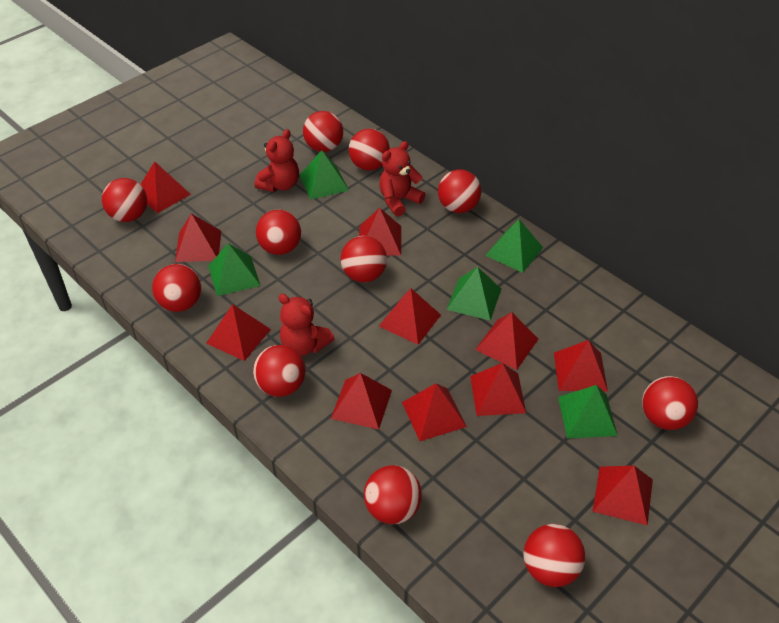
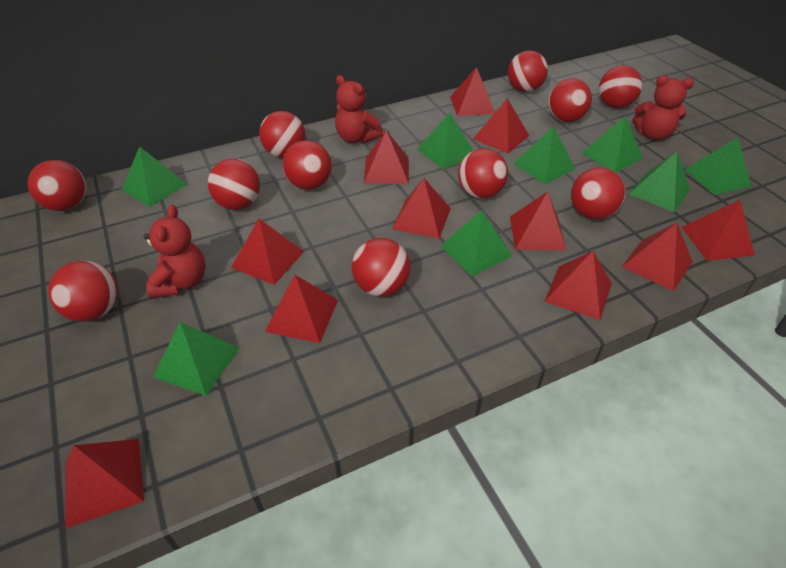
green pyramid: [208,243,261,296] [300,150,349,200] [447,267,501,321] [485,219,543,273] [558,385,618,438] = 5 -> [122,146,187,207] [153,322,239,396] [417,113,474,169] [440,210,512,276] [513,126,575,184] [582,116,643,173] [629,151,690,212] [685,137,752,195] = 8

